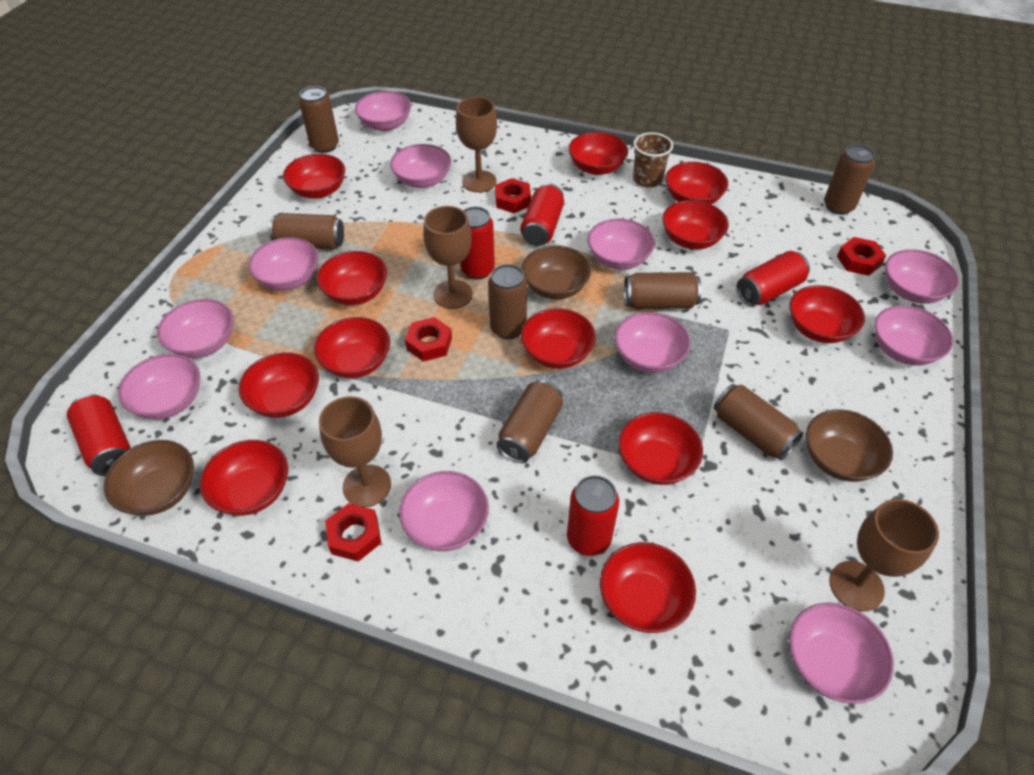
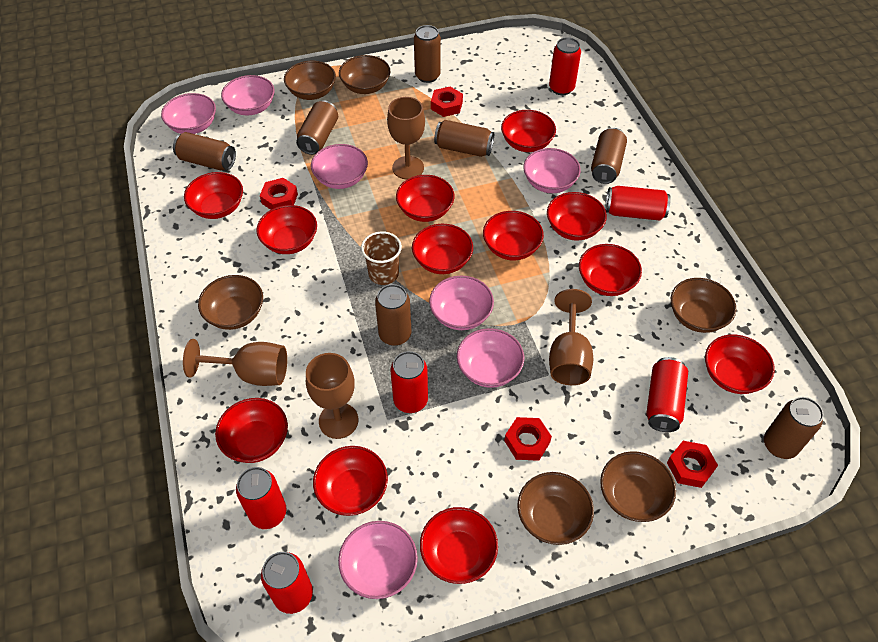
brown bowl: [104,440,194,516] [522,246,591,300] [806,409,893,482] = 3 -> [198,275,263,330] [284,61,336,100] [339,55,391,94] [517,472,594,545] [600,451,676,522] [671,278,736,333] = 6
pink bowl: [118,354,200,419] [157,299,234,358] [248,238,318,290] [355,91,411,131] [390,144,451,188] [399,471,489,551] [588,219,655,270] [615,312,691,373] [789,602,894,704] [874,305,953,366] [885,249,959,304] = 11 -> [161,93,216,134] [221,75,274,115] [311,144,368,189] [338,521,418,599] [429,276,494,330] [457,328,524,388] [523,148,581,193] = 7
red can: [67,394,131,476] [460,206,495,280] [520,183,564,246] [567,475,619,556] [736,251,810,306] = 5 -> [236,467,286,529] [261,552,313,614] [390,351,428,413] [549,37,581,95] [605,186,671,221] [646,357,688,432] = 6

